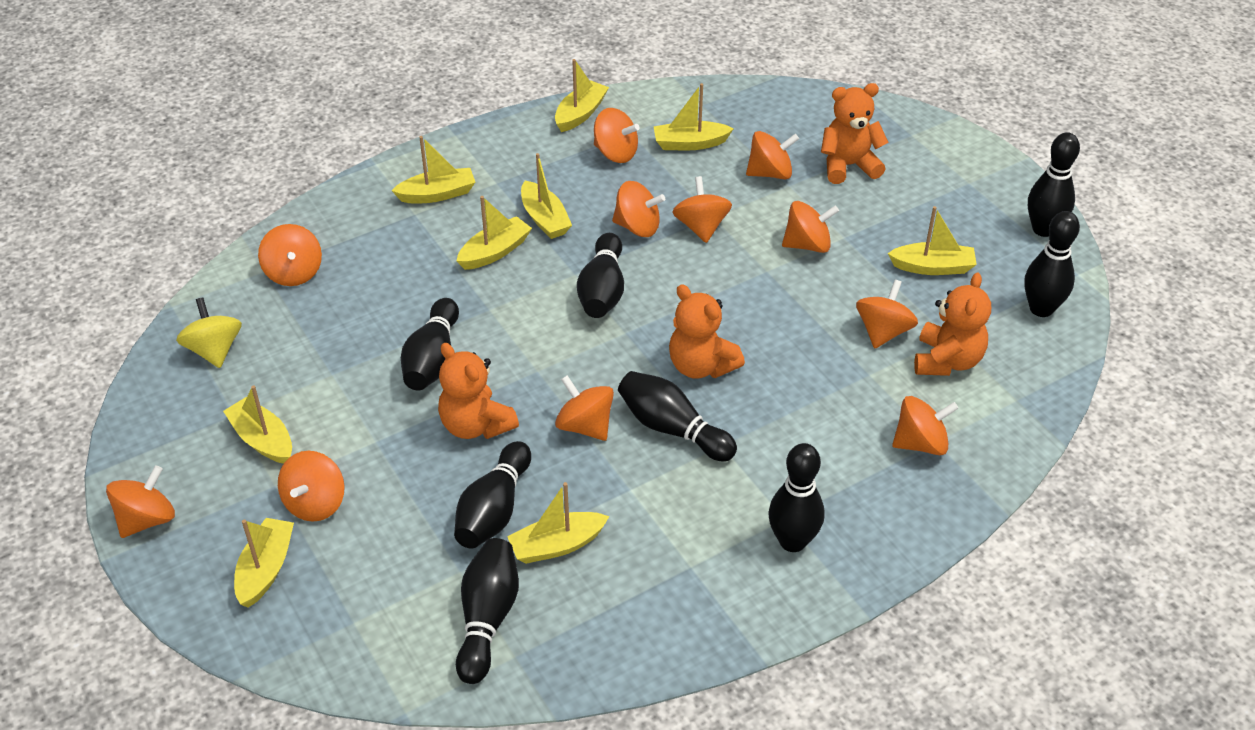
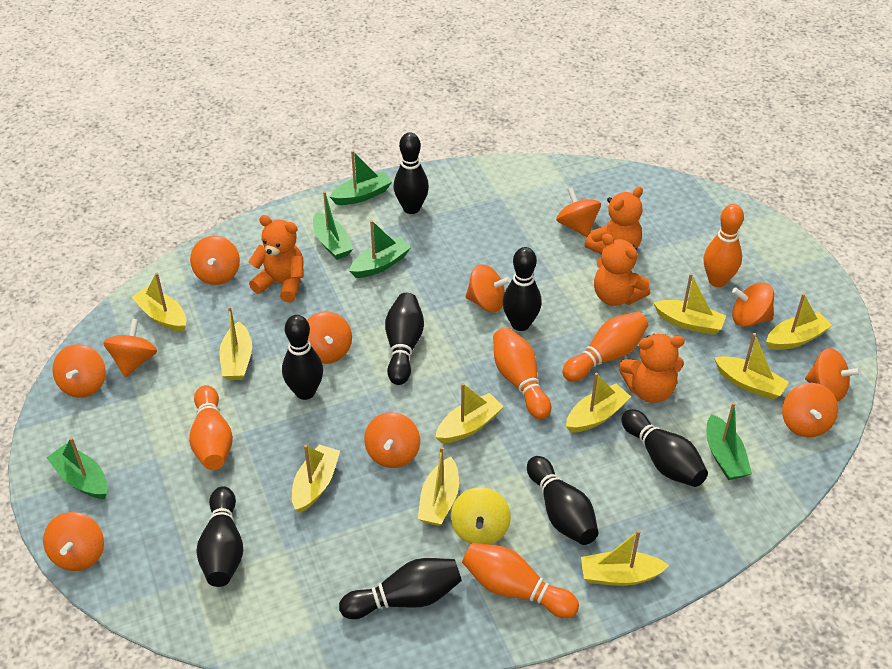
green boat: none = 0 -> [47,437,108,499] [313,191,353,260] [330,150,392,205] [349,220,411,278] [707,402,752,480] = 5
orange bowling pin: none = 0 -> [189,385,233,470] [462,543,579,618] [493,327,551,419] [562,312,648,382] [704,204,744,287] = 5
yellow boat: [223,385,292,464] [234,518,294,608] [391,136,475,203] [457,196,532,270] [507,482,609,564] [521,153,572,239] [555,59,609,132] [654,83,734,150] [888,206,977,275] = 9 -> [132,272,186,332] [219,306,252,380] [292,444,340,513] [418,447,459,526] [436,383,504,443] [566,373,631,433] [581,530,669,586] [653,273,726,335] [714,333,789,400] [766,294,833,350] = 10

